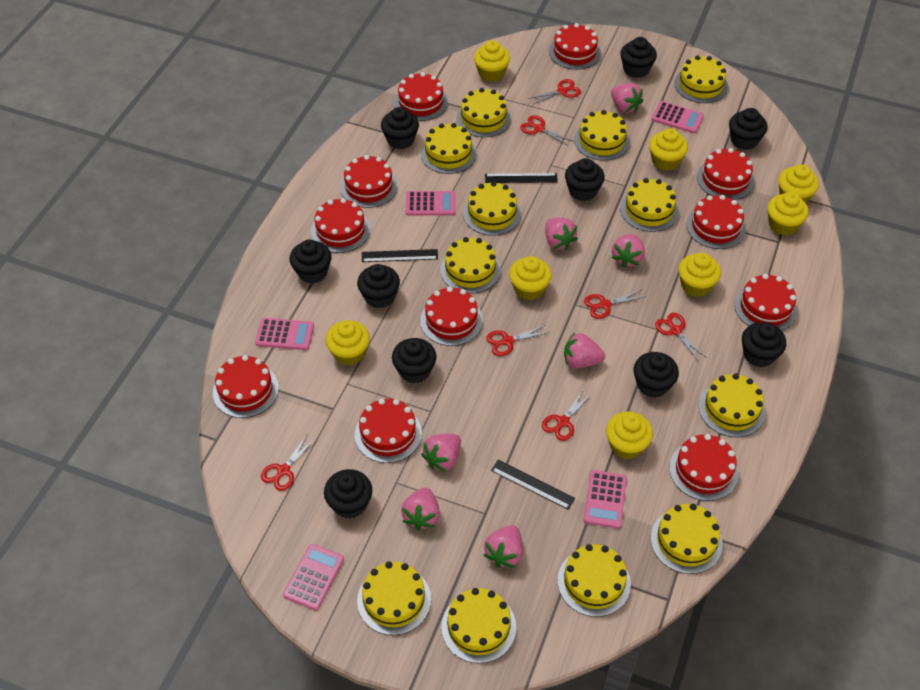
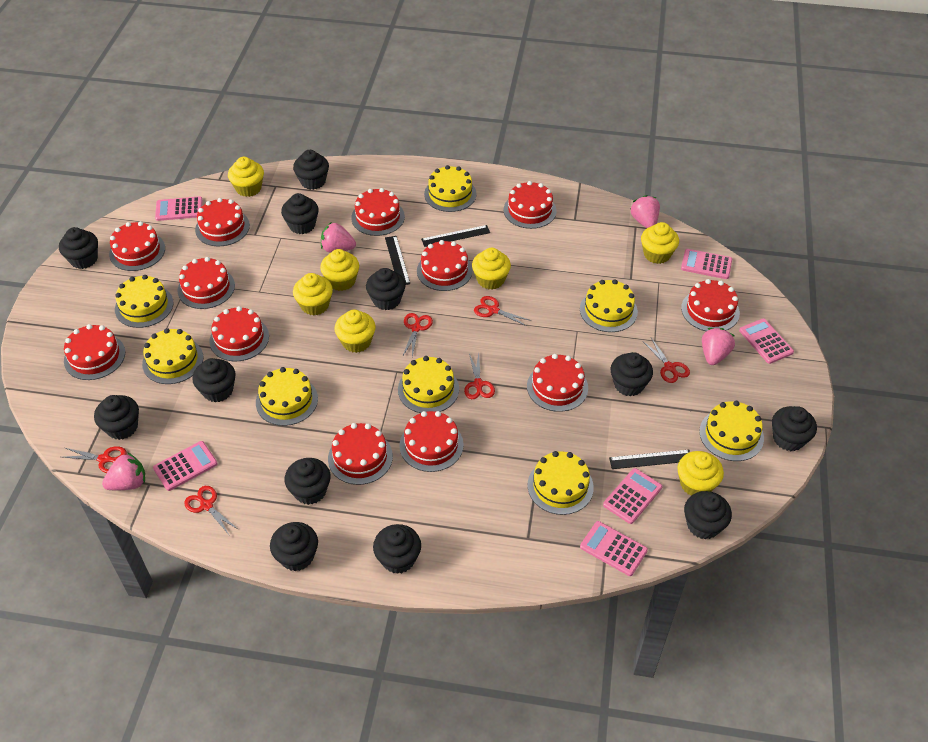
black cupcake: [290,239,332,283] [324,469,372,519] [357,264,400,308] [381,107,419,149] [392,338,437,383] [565,158,605,201] [621,37,657,78] [633,352,679,398] [729,108,768,150] [742,322,786,367] = 10 -> [59,227,98,269] [94,395,139,440] [192,358,236,402] [270,522,318,571] [281,193,319,234] [285,458,331,505] [293,150,329,190] [366,268,405,310] [373,524,421,574] [611,352,653,396] [684,491,732,539] [772,406,817,451] = 12
pink calculator: [255,318,314,350] [283,544,344,610] [406,191,456,216] [584,470,627,528] [651,101,704,133] = 5 -> [153,441,218,491] [155,196,203,221] [580,521,648,576] [603,468,662,524] [681,249,732,279] [739,319,794,364] = 6
pink strawberry: [401,487,440,531] [421,434,461,472] [484,525,523,568] [545,218,578,250] [564,332,605,368] [611,83,643,113] [612,234,645,268] = 7 -> [102,452,145,490] [321,223,356,252] [631,195,660,228] [702,328,735,365] = 4
red cake: [213,355,279,418] [311,198,370,253] [340,155,398,208] [355,399,422,463] [394,72,448,121] [420,287,483,346] [549,23,601,70] [669,434,739,501] [686,195,746,249] [697,148,754,200] [734,274,797,331] = 11 -> [64,324,125,380] [109,221,165,271] [178,257,235,309] [195,198,250,246] [209,306,269,361] [328,423,393,485] [351,188,405,236] [399,411,464,472] [417,240,473,291] [504,181,557,229] [527,354,588,412] [681,279,740,331] = 12
red scissors: [261,435,316,491] [486,325,550,356] [520,115,573,146] [528,79,581,104] [542,390,593,441] [584,290,644,319] [655,313,707,362] = 7 -> [63,446,127,473] [184,486,239,536] [402,313,433,357] [464,353,495,399] [474,296,531,326] [644,338,690,383] = 6
yellow cake: [357,561,431,635] [421,123,477,174] [440,237,501,294] [441,588,516,663] [457,88,511,137] [463,181,521,236] [557,544,631,617] [574,110,630,161] [620,178,679,232] [651,504,723,574] [674,56,728,103] [699,373,766,437] = 12 -> [115,275,173,328] [142,328,203,384] [256,367,318,426] [398,356,459,413] [424,165,476,212] [528,451,594,515] [580,279,638,332] [699,401,764,461] = 8
yellow cupcake: [325,320,370,365] [474,40,510,82] [509,256,552,300] [606,411,653,459] [649,128,688,171] [678,253,721,297] [767,192,809,235] [778,164,819,203] = 8 -> [228,157,264,197] [293,273,333,315] [320,249,359,291] [334,310,376,353] [472,248,511,290] [641,222,679,264] [677,451,724,496] = 7

